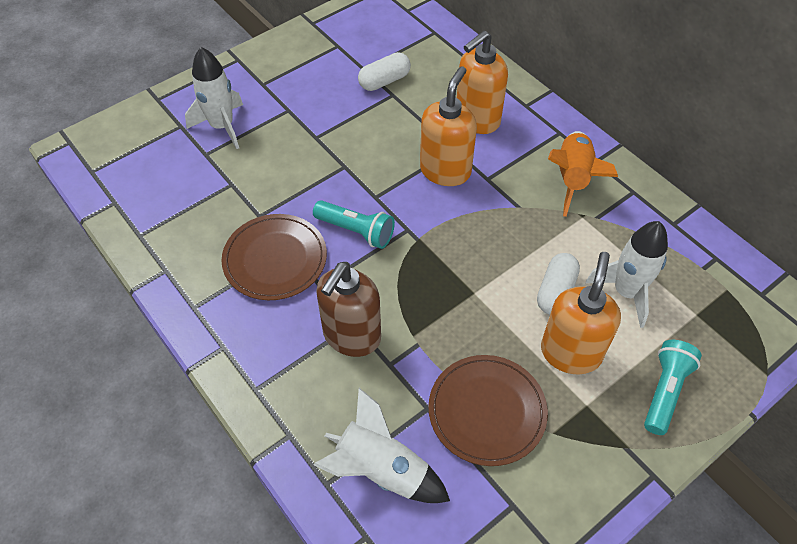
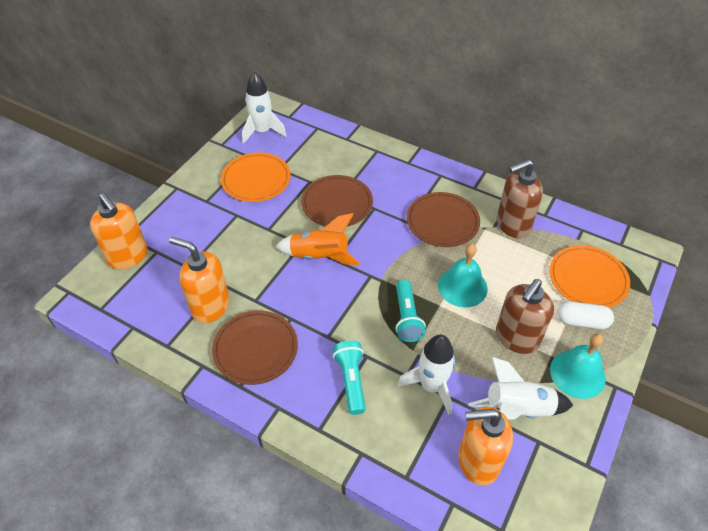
brown plate: [221,214,327,300] [428,355,548,466] = 2 -> [212,310,298,385] [301,175,373,226] [407,192,480,247] = 3
brown soap dispenser: [316,262,381,357] = 1 -> [496,279,554,354] [497,159,543,238] = 2
orange plate: none = 0 -> [221,153,291,202] [549,245,630,308] = 2
turquoise bell: none = 0 -> [438,244,488,307] [550,333,606,399] = 2
white capsule: [358,52,411,91] [537,253,580,314] = 2 -> [558,301,614,329] = 1

